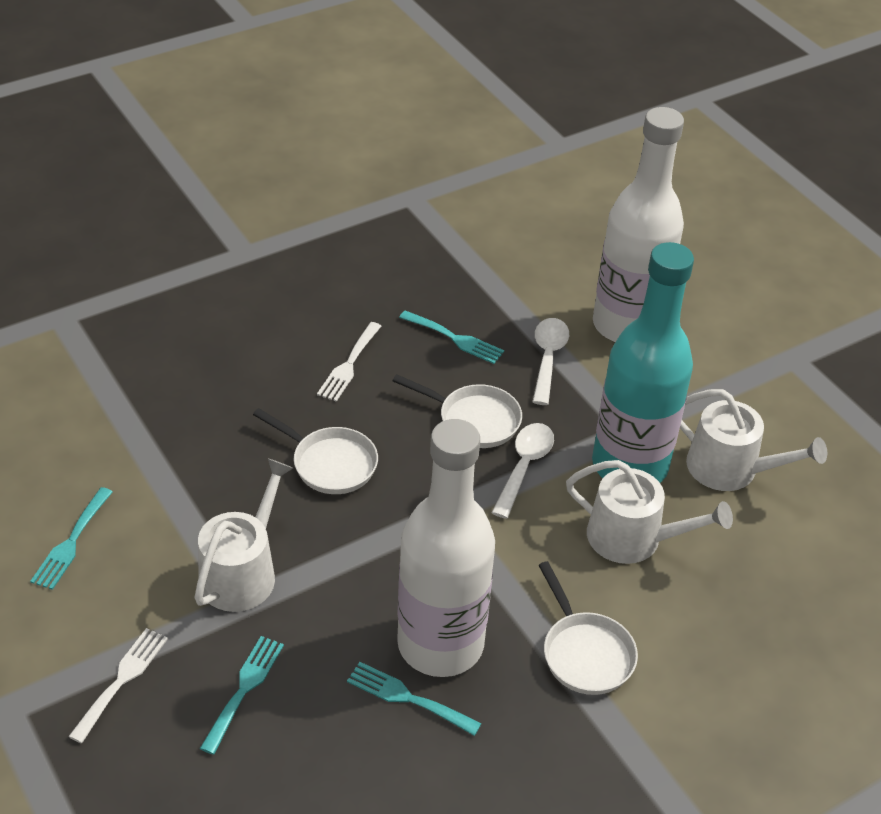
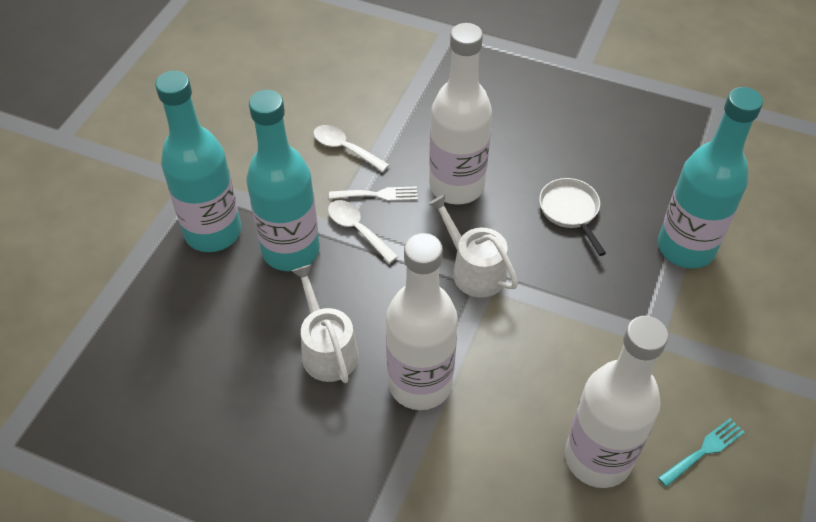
turquoise bottle: [592,242,694,483] = 1 -> [155,71,241,252] [246,90,320,271] [658,87,763,269] = 3
turquoise fork: [30,487,113,590] [200,636,284,755] [347,662,482,736] [399,310,504,364] = 4 -> [658,418,745,487] = 1
white bottle: [397,419,495,677] [593,107,684,342] = 2 -> [386,233,458,410] [429,23,492,205] [565,316,668,488] = 3
white fork: [68,628,168,743] [317,322,381,402] = 2 -> [329,187,418,201] = 1
white pan: [253,408,378,494] [392,374,522,448] [538,561,638,695] = 3 -> [539,178,606,256] = 1
white watering can: [194,459,293,612] [566,460,733,564] [680,389,827,491] = 3 -> [292,265,359,383] [429,194,518,298] = 2

